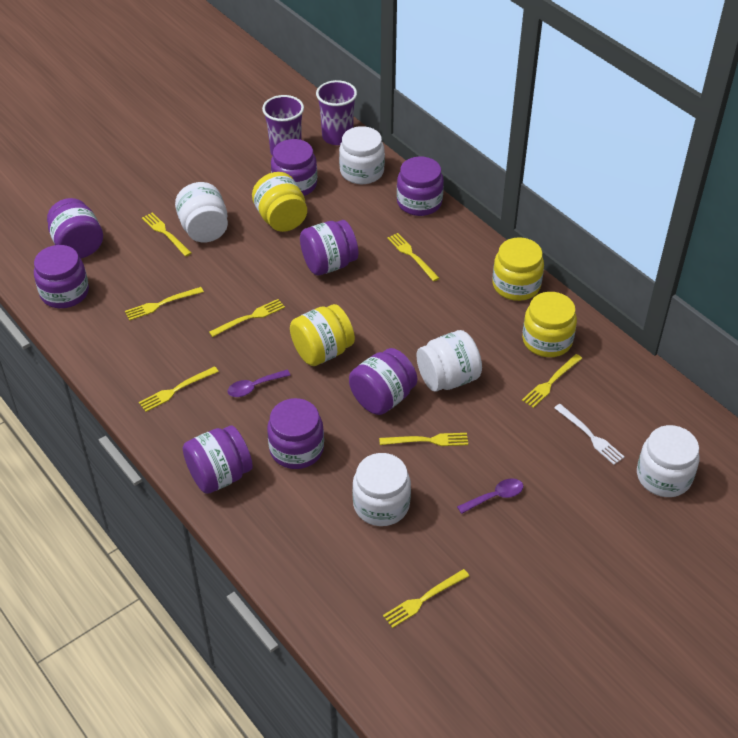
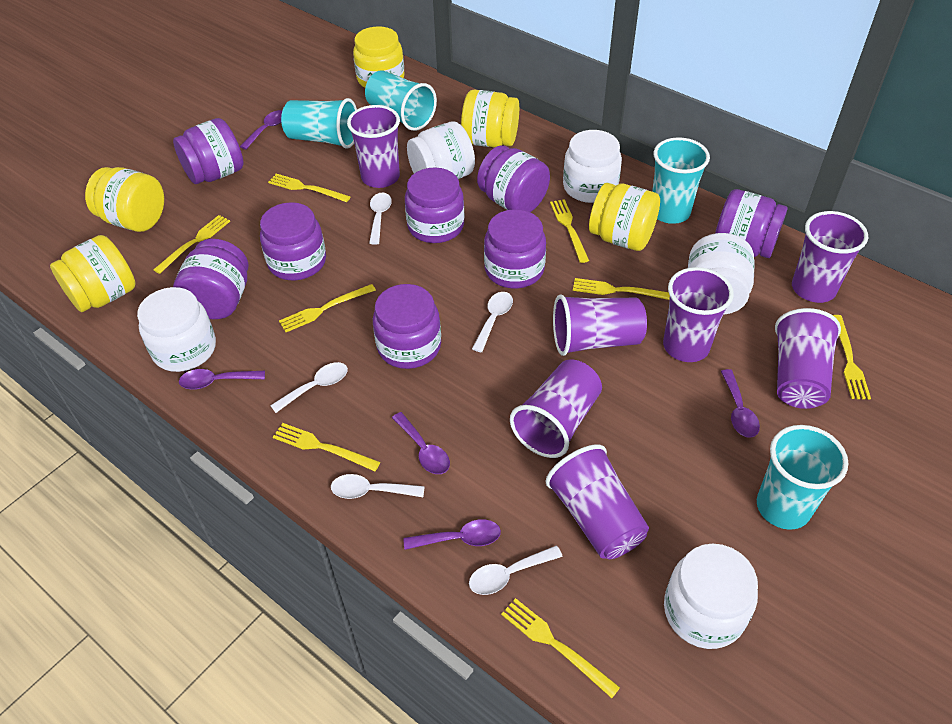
purple cup: [262,95,304,156] [316,80,357,145] = 2 -> [347,105,400,188] [510,359,602,458] [545,444,649,559] [553,294,647,356] [663,267,734,362] [775,308,841,409] [792,211,868,303] = 7
purple spoon: [227,370,291,397] [457,478,523,514] = 2 -> [179,369,265,389] [240,110,282,150] [392,412,450,474] [404,519,501,550] [721,369,760,438] = 5
turquoise cup: none = 0 -> [281,98,357,149] [365,70,437,131] [652,137,710,224] [757,425,848,530] = 4
white fork: [554,404,625,465] = 1 -> none = 0
white spoon: none = 0 -> [270,362,348,413] [331,474,425,499] [369,192,392,245] [469,546,563,595] [472,292,513,352] = 5
yellow jar: [252,172,307,232] [290,304,355,366] [492,237,544,301] [522,292,577,357] = 4 -> [50,235,136,312] [85,167,164,232] [353,26,404,87] [461,90,519,147] [589,183,660,251] = 5

